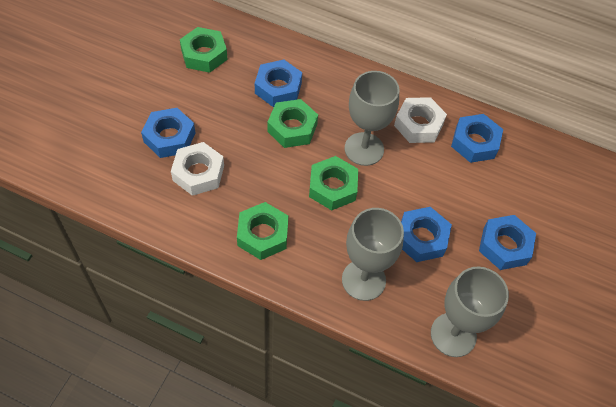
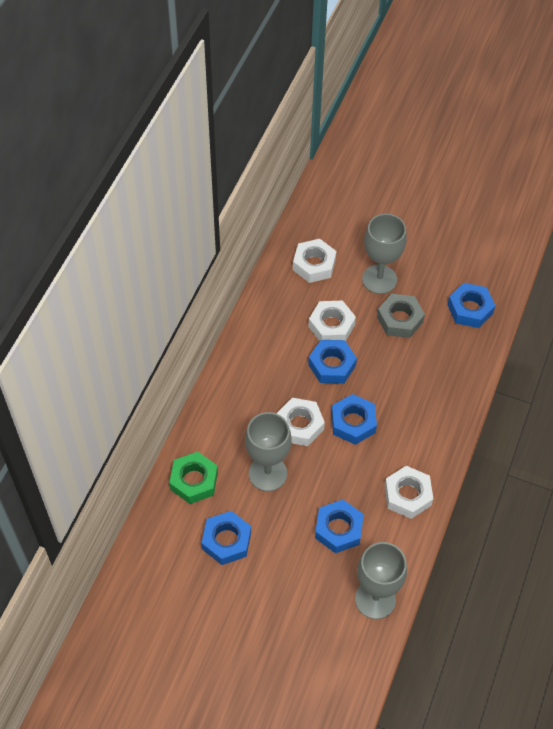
green nut: [180,27,227,73] [237,202,288,260] [267,99,318,148] [309,156,358,210] = 4 -> [169,452,218,504] = 1
grey nut: none = 0 -> [377,294,425,338] = 1
white nut: [171,142,224,196] [394,97,447,143] = 2 -> [276,398,325,446] [293,239,337,283] [308,300,356,341] [385,466,433,519] = 4

